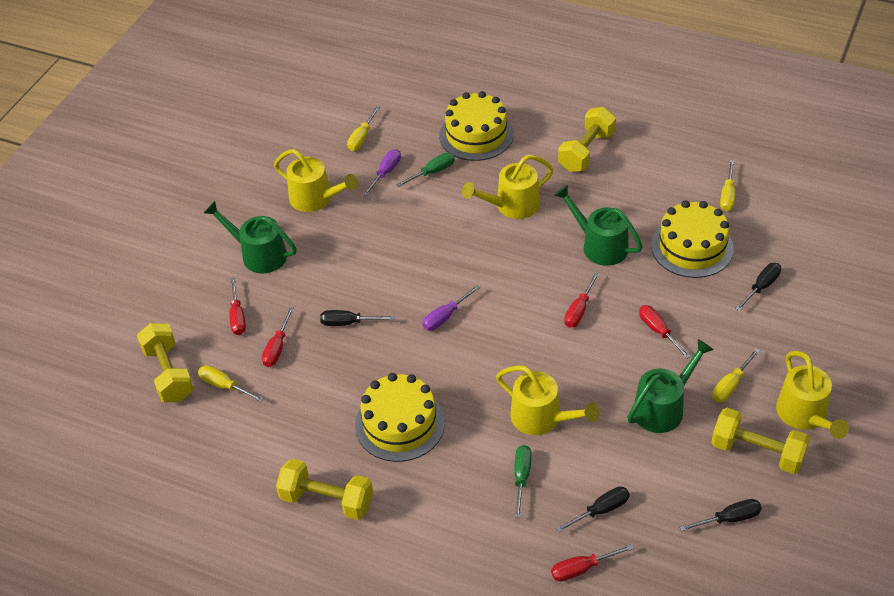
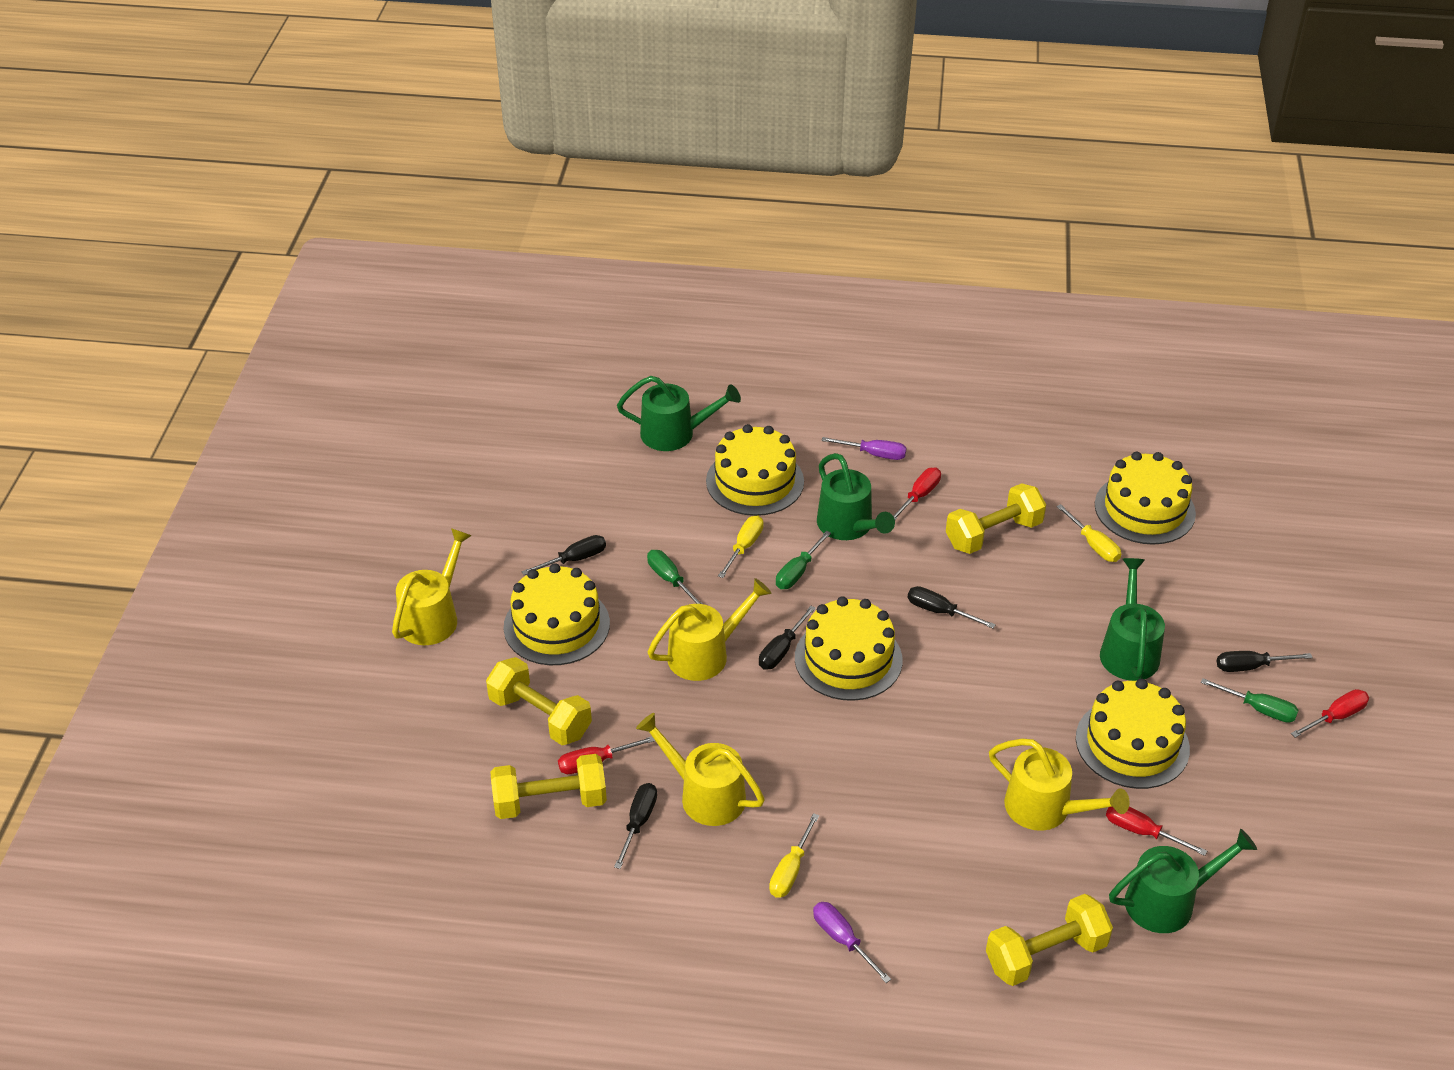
black screwdriver: [320,310,395,326] [555,486,630,533] [680,499,762,531] [735,263,781,311] = 4 -> [521,535,606,575] [614,783,657,869] [759,606,816,670] [908,586,996,628] [1217,651,1313,672] = 5
green screwdriver: [396,153,455,187] [515,445,532,518] = 2 -> [647,550,703,604] [776,531,831,589] [1201,678,1299,723] = 3
green watering can: [204,201,296,274] [554,185,643,266] [627,339,714,433] = 3 -> [617,376,741,451] [817,453,895,540] [1100,558,1165,681] [1109,829,1257,933] = 4
red screwdriver: [230,278,246,335] [262,307,294,367] [551,544,634,582] [564,273,599,328] [639,305,691,359] = 5 -> [558,736,655,774] [893,468,941,520] [1106,807,1207,856] [1291,689,1369,738] = 4
yellow cake: [355,373,445,462] [439,91,514,161] [651,200,734,278] = 3 -> [504,563,610,665] [706,424,804,516] [795,596,903,701] [1076,679,1190,789] [1095,452,1196,545] = 5
yellow screwdriver: [198,365,264,402] [347,106,380,151] [712,348,760,402] [720,160,735,211] = 4 -> [718,516,764,578] [769,813,819,898] [1056,504,1121,562] = 3

